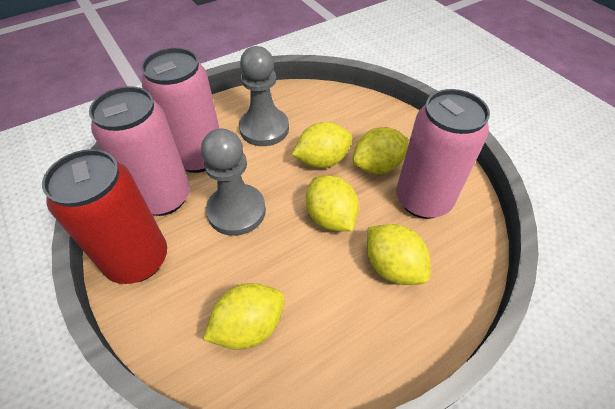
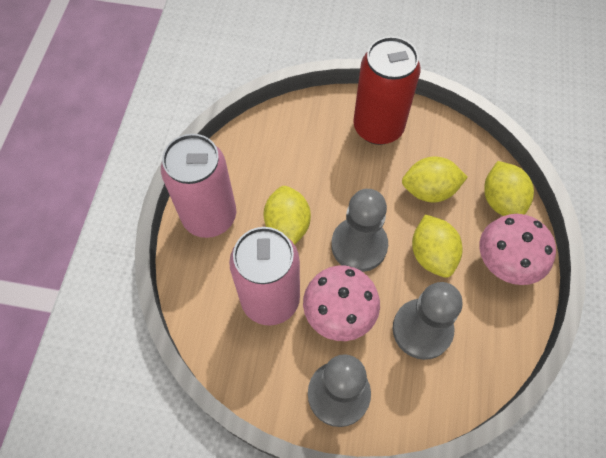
grey pawn: [201,128,266,236] [239,46,289,146] = 2 -> [308,354,371,427] [331,189,388,272] [393,282,462,360] = 3
pink can: [89,86,190,216] [141,48,220,173] [396,89,490,219] = 3 -> [161,134,236,238] [229,227,300,325] = 2
pink mushroom: none = 0 -> [303,265,380,341] [479,214,556,285] = 2
yellow lemon: [203,283,285,350] [292,122,352,168] [306,175,359,231] [352,127,408,174] [367,224,431,285] = 5 -> [264,186,311,245] [402,157,468,202] [412,214,462,278] [484,161,534,216] = 4

